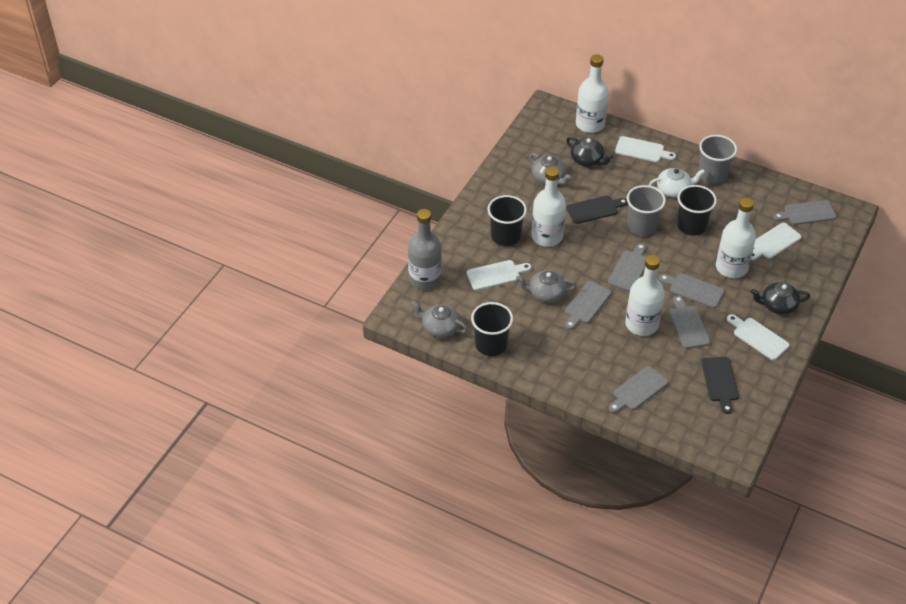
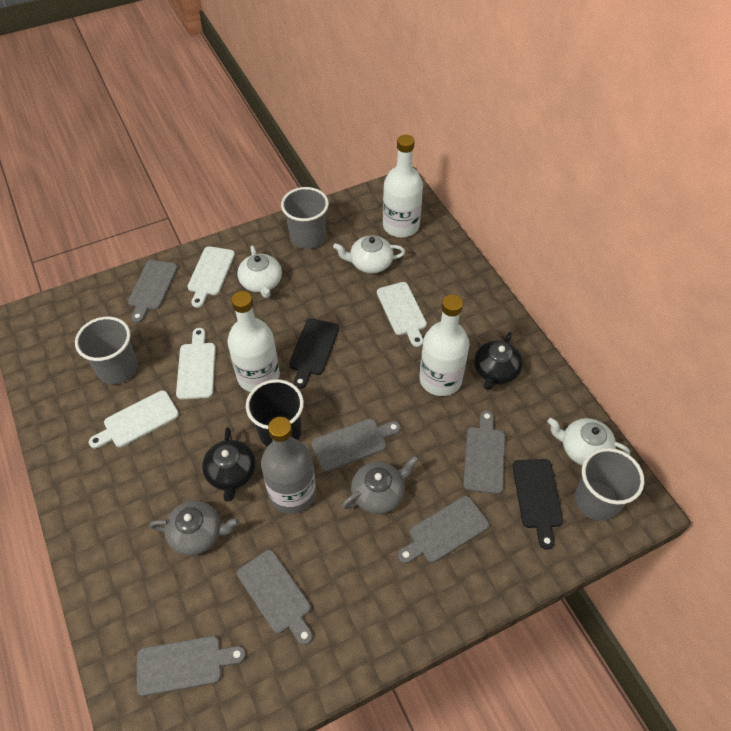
black cup: [471,302,513,356] [488,195,527,246] [677,185,717,236] = 3 -> [246,379,304,447] = 1
grey cup: [627,185,666,236] [699,135,737,184] = 2 -> [75,316,138,384] [281,187,329,249] [575,448,644,521] = 3
grey teapot: [411,301,468,338] [516,270,577,302] [530,153,572,185] = 3 -> [150,500,239,555] [342,456,419,514] = 2
white bottle: [531,166,566,247] [576,54,609,133] [625,255,665,336] [716,197,756,278] = 4 -> [227,291,280,392] [383,135,423,237] [419,294,469,396] = 3
white teapot: [649,168,705,197] = 1 -> [237,246,282,298] [333,235,405,273] [547,418,630,465] = 3

